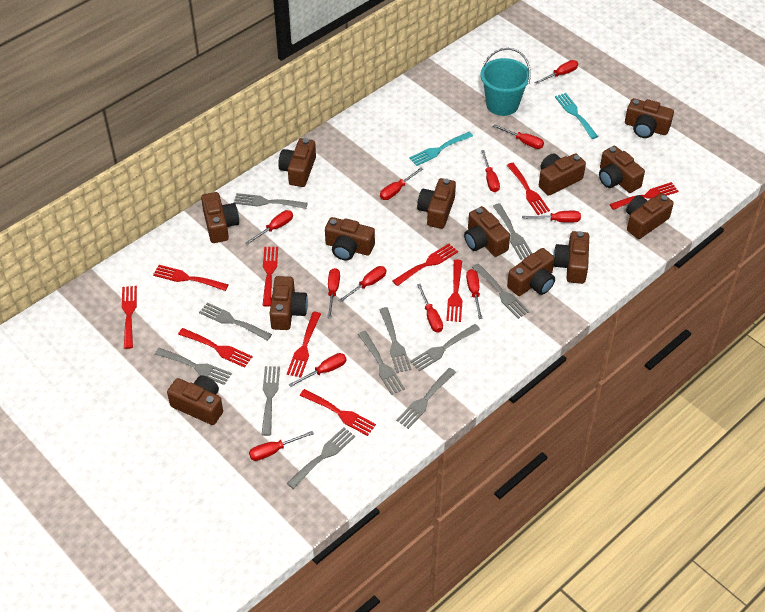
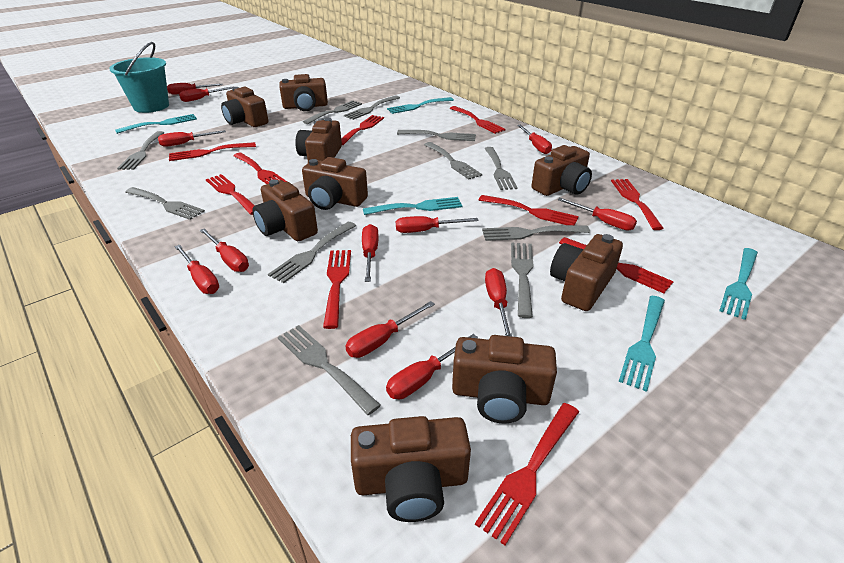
brown camera: [167,375,223,425] [201,192,239,243] [270,276,308,330] [278,138,316,187] [325,217,375,260] [417,178,456,229] [464,206,510,257] [507,248,555,296] [539,153,586,196] [553,231,589,284] [599,146,645,193] [625,98,674,138] [626,193,674,239] = 13 -> [221,87,268,127] [252,179,318,241] [279,74,328,111] [295,118,342,163] [302,157,368,210] [351,416,471,522] [452,335,557,424] [531,145,592,196] [550,234,623,311] = 9
turquoise fork: [409,132,473,166] [555,93,598,139] = 2 -> [115,114,197,134] [363,197,463,215] [387,97,454,114] [619,296,665,392] [719,248,758,320] = 5

